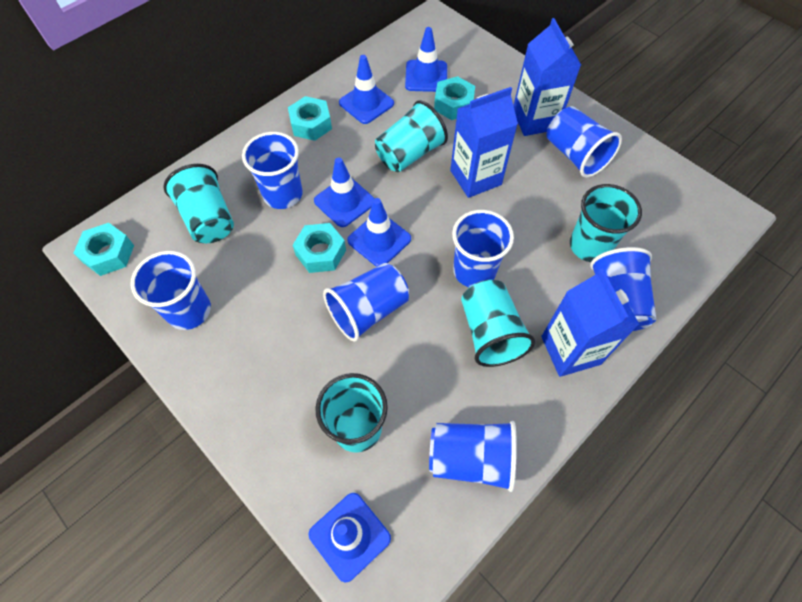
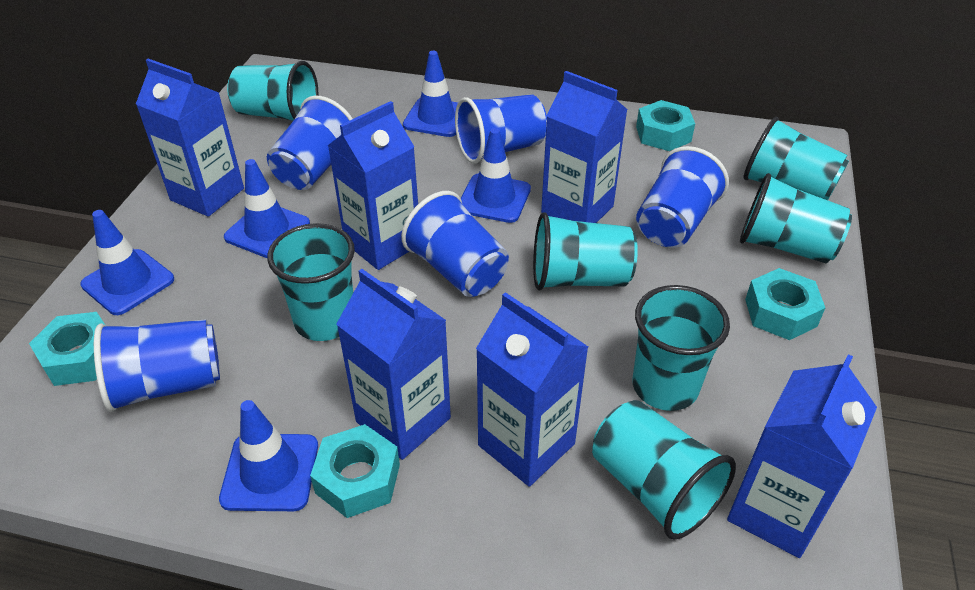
blue carton: [450,87,518,198] [513,18,581,136] [541,268,639,377] = 3 -> [136,59,244,217] [327,101,418,270] [337,269,451,460] [476,292,588,487] [541,71,627,223] [727,354,877,558] = 6
blue cup: [130,251,211,330] [242,132,303,209] [323,263,409,342] [429,421,517,492] [452,210,514,287] [546,106,622,178] [590,247,657,331] = 7 -> [94,319,220,412] [267,96,353,190] [401,191,509,297] [455,95,547,164] [636,146,729,248] = 5
turquoise cup: [164,164,234,243] [315,373,388,453] [375,100,448,172] [461,280,535,367] [570,184,642,262] = 5 -> [227,61,318,121] [267,223,355,341] [533,212,638,290] [592,400,736,539] [633,285,730,411] [740,173,852,264] [743,117,849,200] = 7

